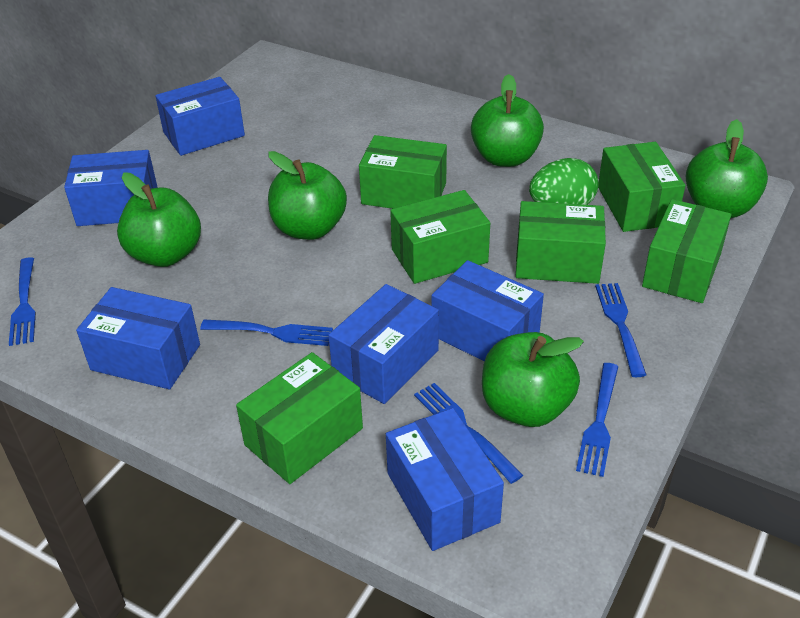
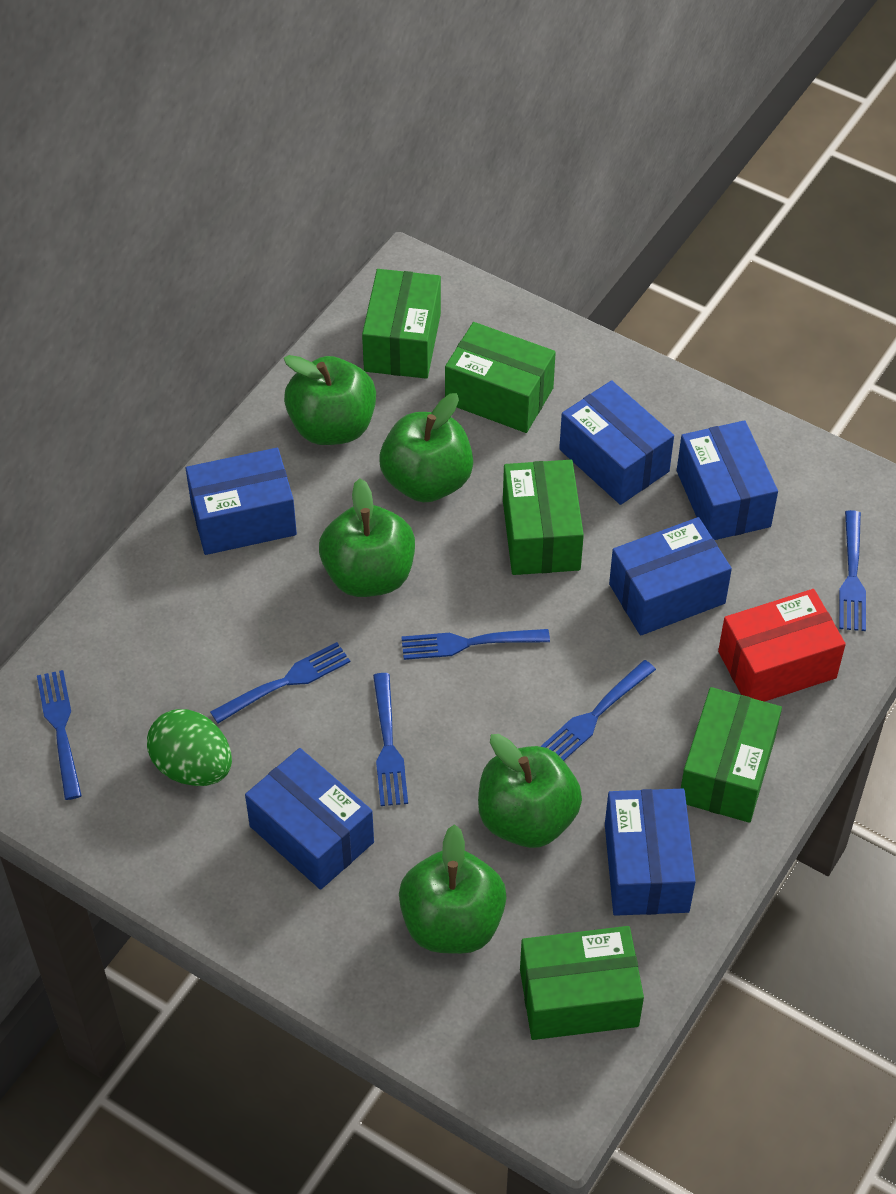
blue fork: [9,257,36,346] [200,319,333,346] [414,383,523,484] [576,363,618,477] [595,283,647,377] = 5 -> [37,670,82,800] [210,642,350,723] [373,673,408,806] [401,629,550,660] [540,660,656,761] [839,510,866,631] = 6
green box: [236,352,363,484] [359,135,447,209] [390,190,490,284] [516,201,606,284] [598,142,686,232] [642,199,731,303] = 6 -> [362,269,441,379] [445,322,556,433] [503,460,584,575] [520,926,644,1040] [681,687,782,823] = 5
red box: none = 0 -> [718,589,846,702] = 1

